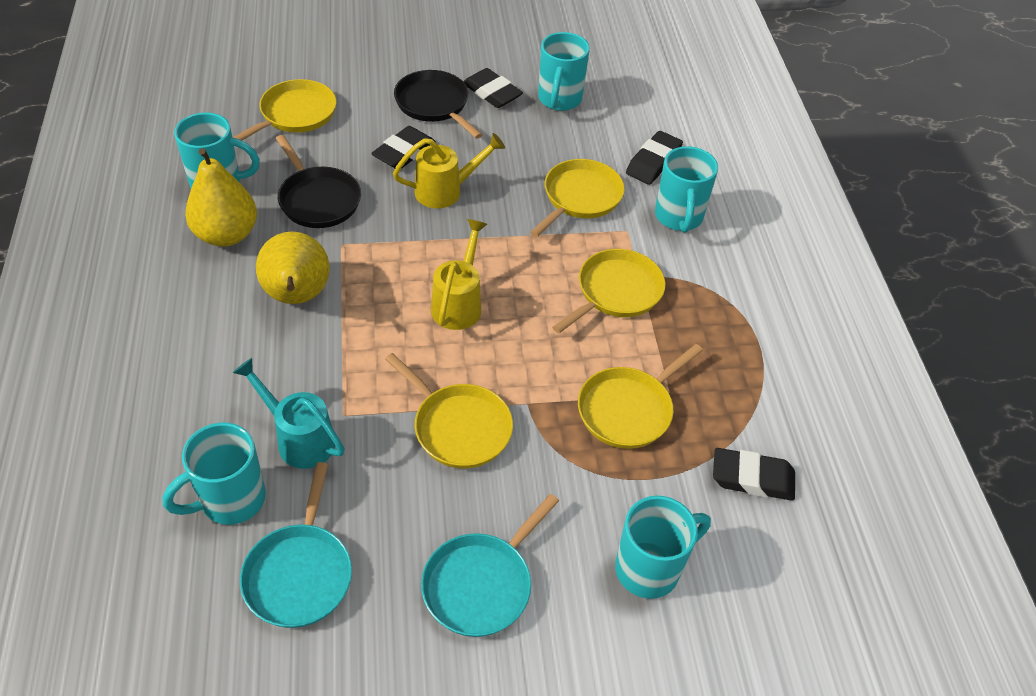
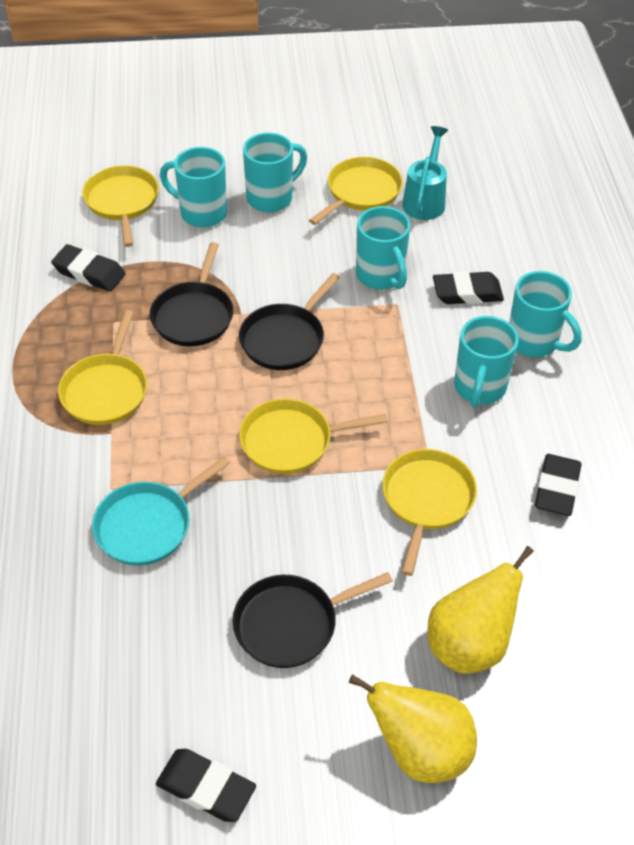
black pan: [276,135,361,228] [394,70,483,139] = 2 -> [150,242,233,346] [233,572,393,668] [239,273,340,370] = 3
turquoise pan: [240,462,352,628] [421,494,559,637] = 2 -> [92,457,230,566] = 1
yellow watering can: [393,133,505,208] [431,219,487,330] = 2 -> none = 0

